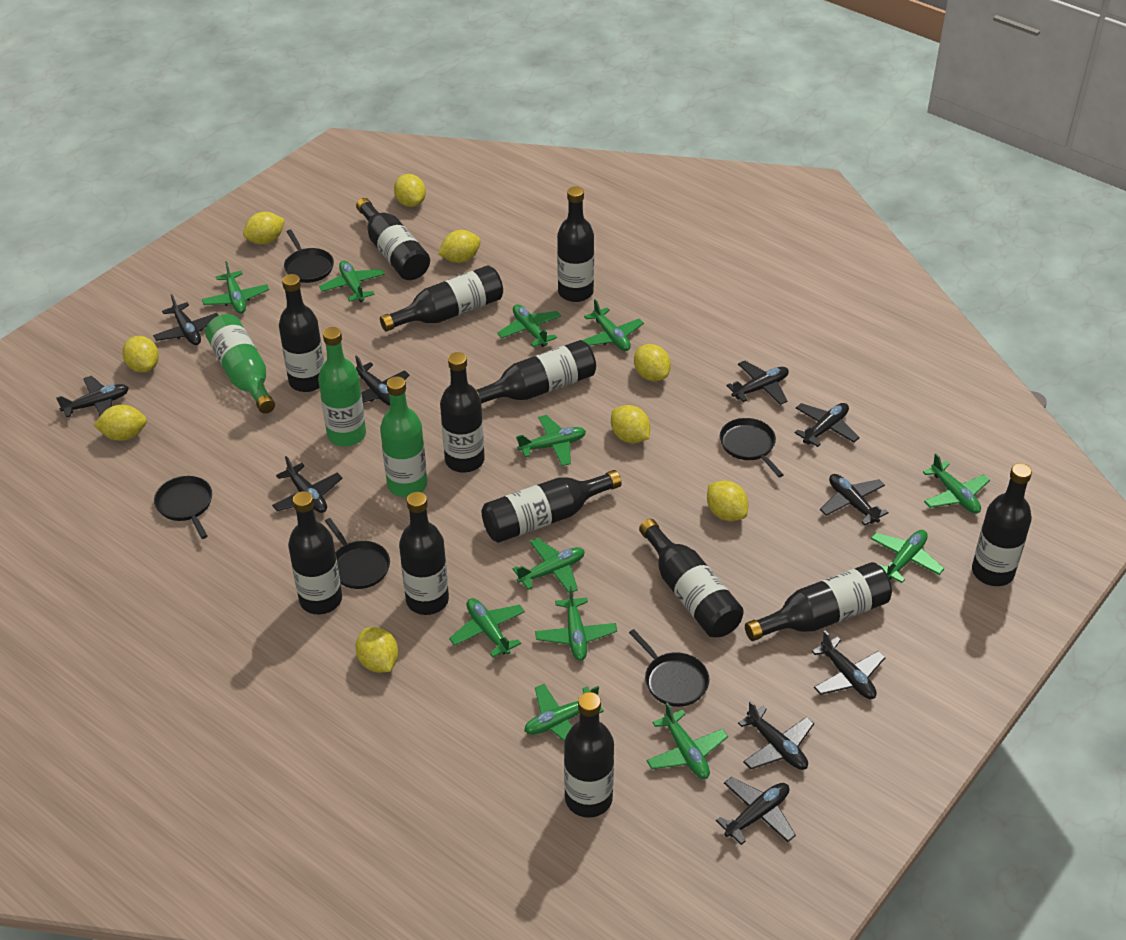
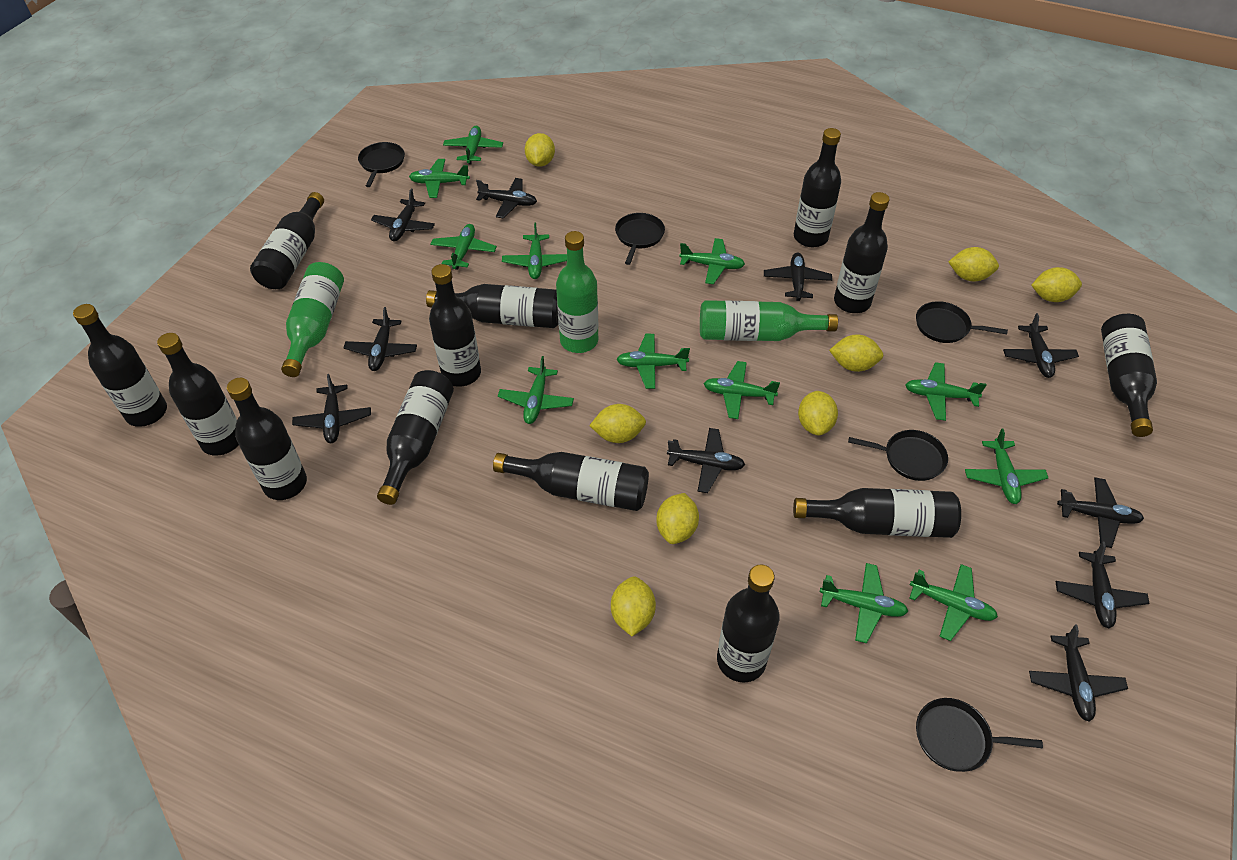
yellow lemon: [93,405,147,441] [122,336,159,373] [243,212,285,245] [355,627,398,673] [394,174,426,207] [438,230,481,263] [611,405,650,443] [634,344,671,381] [707,481,748,521] = 9 -> [525,133,555,167] [589,404,646,443] [611,577,656,636] [656,493,699,544] [798,391,838,436] [829,334,883,372] [948,247,999,281] [1031,267,1082,302] = 8

